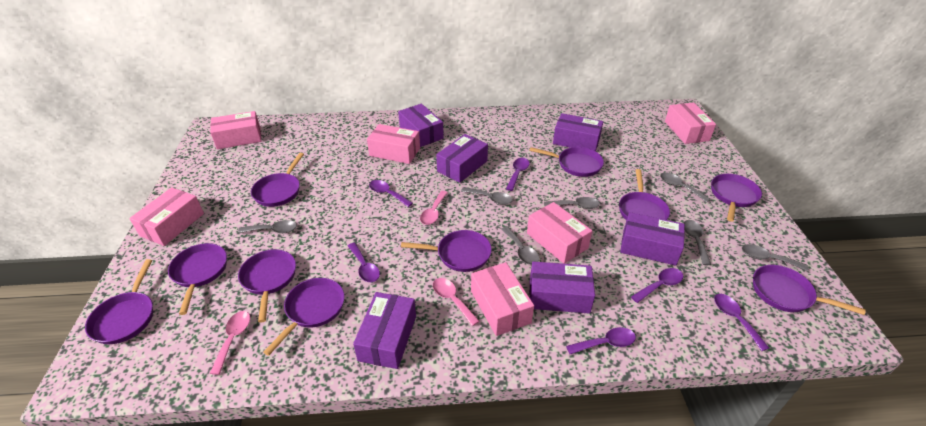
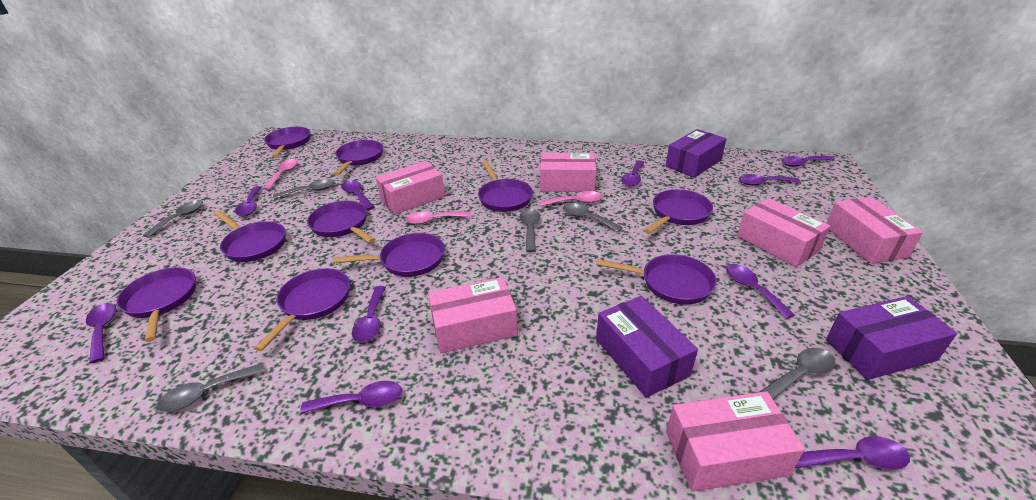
grey spoon: [238,220,297,233] [461,187,513,205] [501,226,539,265] [544,197,600,209] [660,172,710,202] [684,220,711,265] [742,244,808,271] = 7 -> [143,200,203,238] [156,363,265,412] [273,179,335,199] [519,209,540,252] [563,203,623,232] [759,348,835,400] = 6
purple box: [353,292,416,369] [398,104,444,147] [436,134,488,183] [530,261,595,314] [553,113,603,151] [620,212,685,266] = 6 -> [596,296,698,398] [666,129,726,178] [826,296,957,380] = 3
purple spoon: [348,242,380,282] [369,180,413,207] [506,158,530,191] [566,327,636,354] [631,268,683,303] [714,294,769,351] = 6 -> [86,303,116,364] [235,186,262,216] [300,381,402,414] [341,180,374,210] [352,286,386,343] [621,160,645,187] [726,264,795,319] [739,174,801,186] [781,156,835,167] [795,436,910,470] = 10

